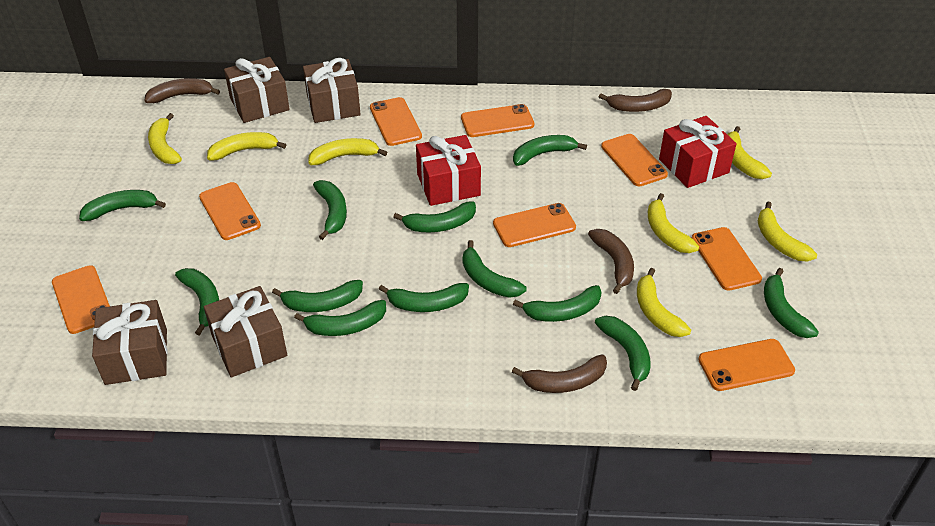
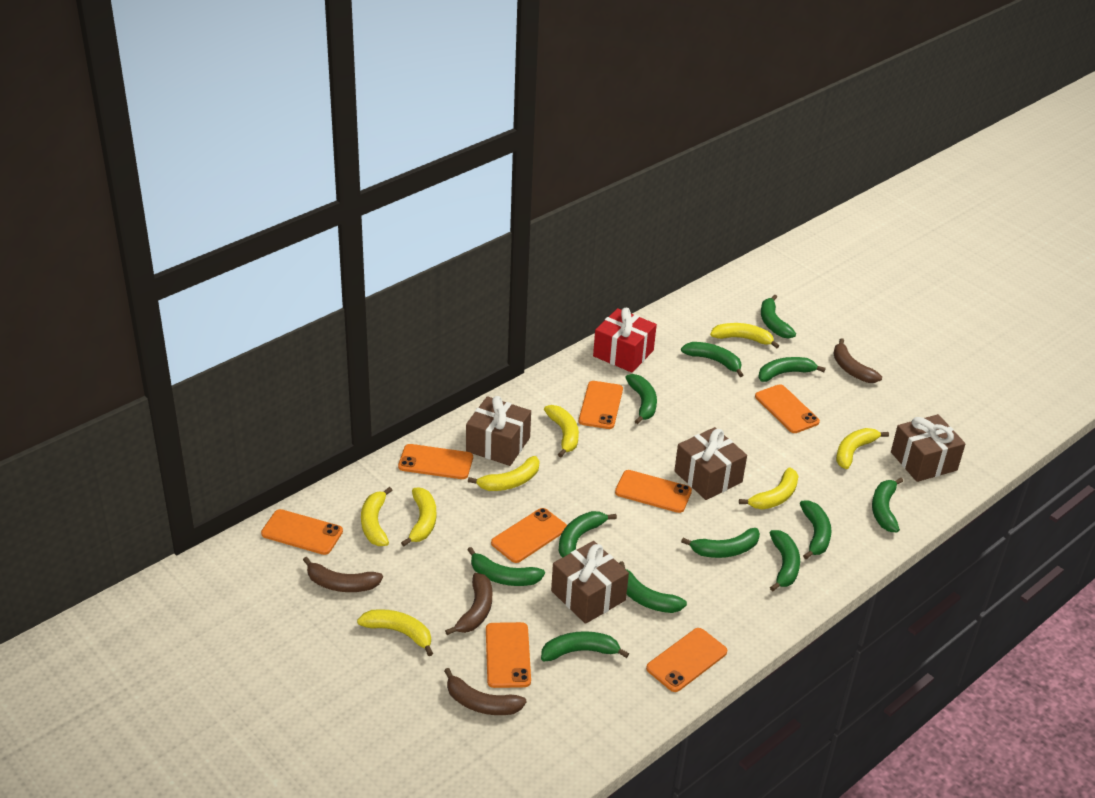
red gift: [416,135,481,206] [659,116,737,188] = 2 -> [593,308,657,373] = 1
yellow banana: [148,113,182,164] [207,132,286,161] [308,138,387,165] [637,268,691,337] [648,193,699,253] [727,126,772,179] [758,202,817,262] = 7 -> [357,609,433,656] [361,487,392,546] [401,487,436,546] [468,456,539,491] [544,405,579,457] [710,323,779,349] [739,467,798,509] [836,428,889,469] = 8

